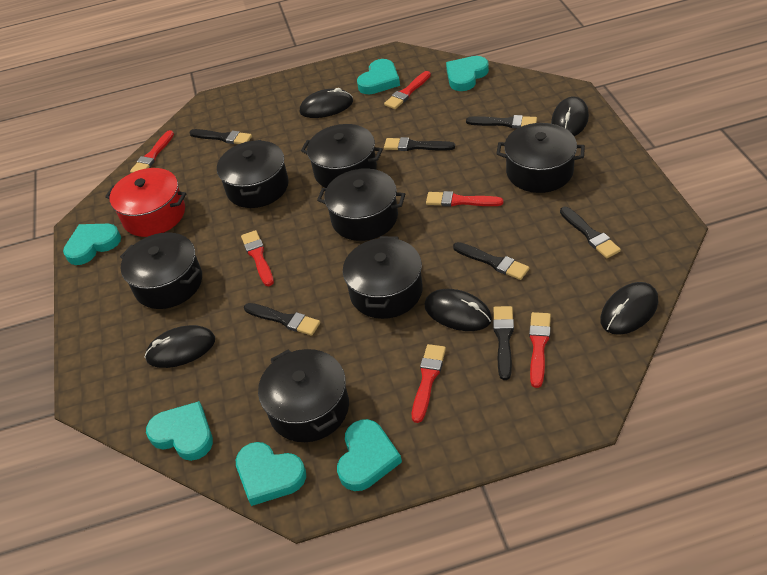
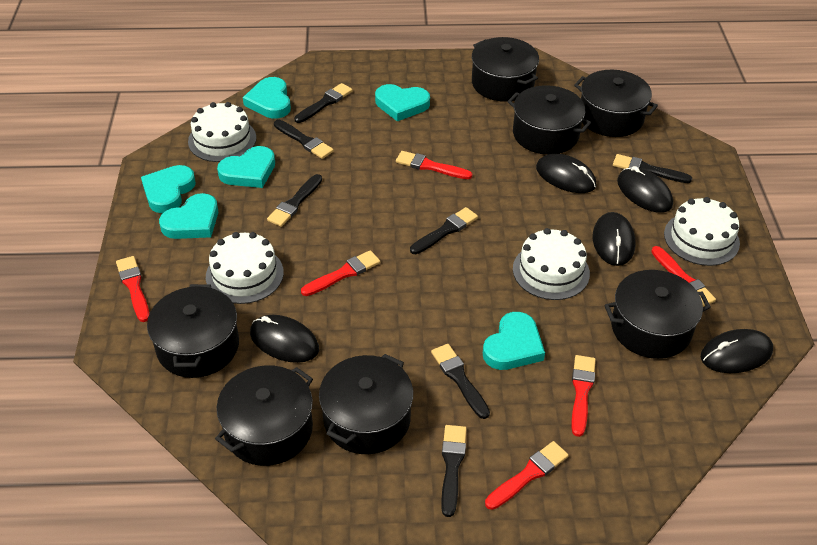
red pot: [105,168,186,237] = 1 -> none = 0
white cake: none = 0 -> [188,102,256,162] [206,232,284,304] [513,228,590,300] [664,197,740,266] = 4

